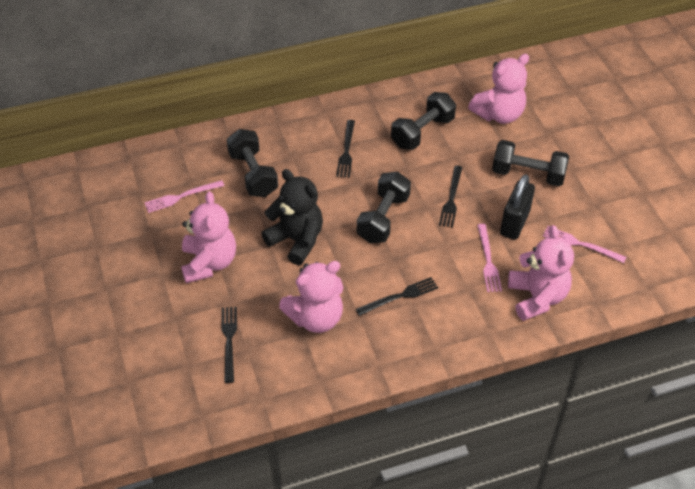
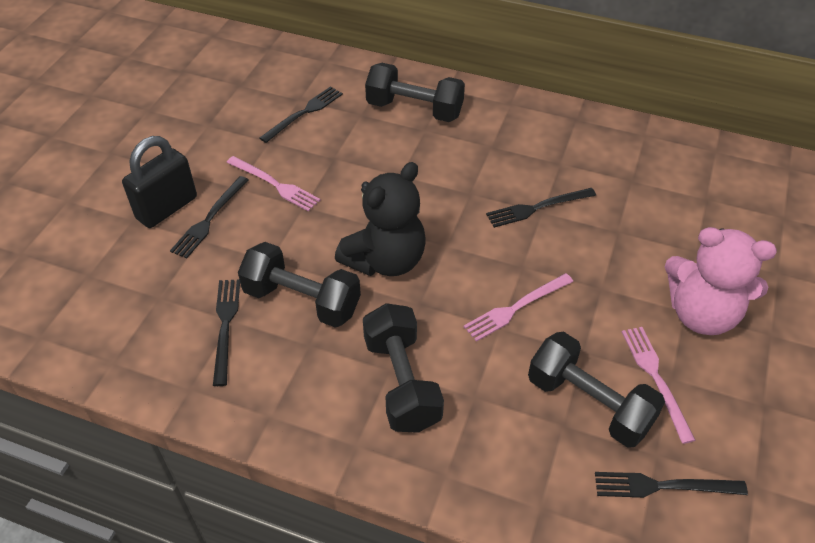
black fork: [222,307,237,383] [336,120,355,178] [356,277,438,316] [439,166,463,228] = 4 -> [170,176,249,259] [213,279,240,386] [260,86,343,143] [486,188,596,228] [595,472,748,498] = 5
pink teddy bear: [181,191,236,283] [279,261,343,333] [468,54,529,124] [508,225,574,321] = 4 -> [665,227,777,335] = 1

